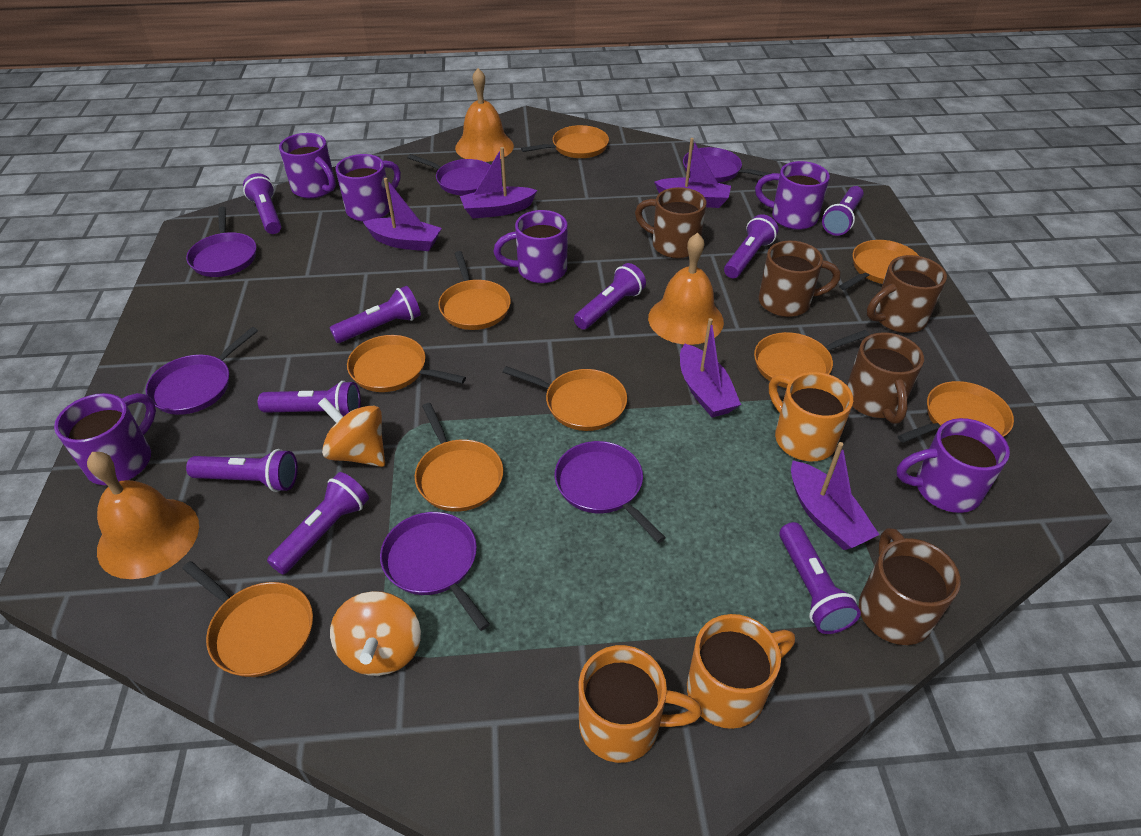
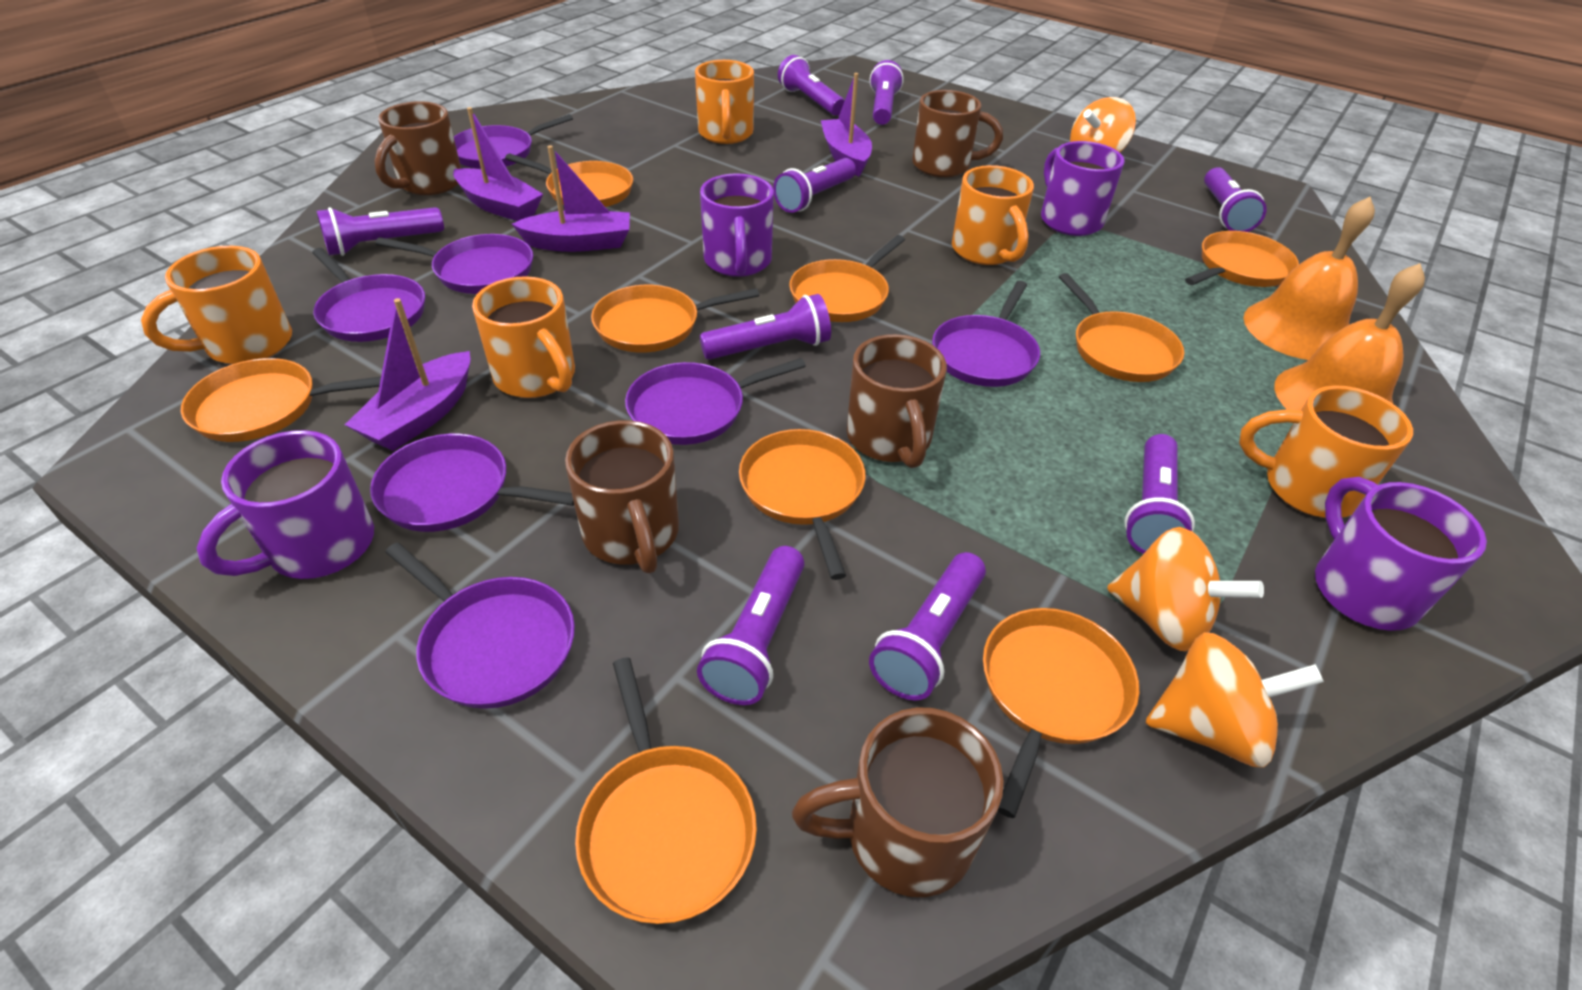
orange bell: [87,452,199,579] [455,68,514,162] [648,233,724,345] = 3 -> [1244,197,1375,360] [1274,263,1425,411] = 2
orange mug: [579,645,702,763] [687,614,795,729] [769,372,853,461] = 3 -> [141,246,292,364] [472,276,575,398] [695,60,754,144] [952,165,1034,265] [1239,385,1413,518] = 5
orange spinning top: [318,398,385,467] [330,591,421,676] = 2 -> [1070,97,1136,153] [1107,527,1264,651] [1146,632,1324,768] = 3
purple boat: [363,178,442,251] [460,147,537,218] [654,138,731,208] [680,318,741,417] [791,442,879,550] = 5 -> [345,298,470,451] [453,107,543,221] [512,145,630,252] [821,73,872,176] = 4
purple mug: [54,393,156,485] [279,133,336,198] [336,154,401,222] [493,210,568,283] [755,161,830,230] [896,418,1010,513] = 6 -> [197,430,374,579] [700,173,774,277] [1041,141,1125,236] [1315,477,1487,631] = 4
purple pan: [145,327,258,415] [186,207,256,277] [380,512,490,631] [407,154,491,195] [554,441,666,543] [683,147,772,182] = 6 -> [312,248,425,342] [370,434,574,532] [375,234,533,294] [385,542,575,709] [454,114,573,169] [625,358,806,445] [932,281,1040,387] = 7

